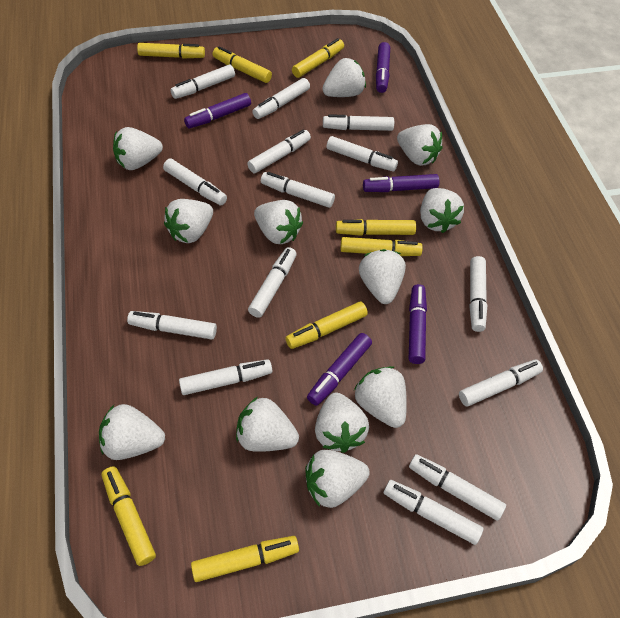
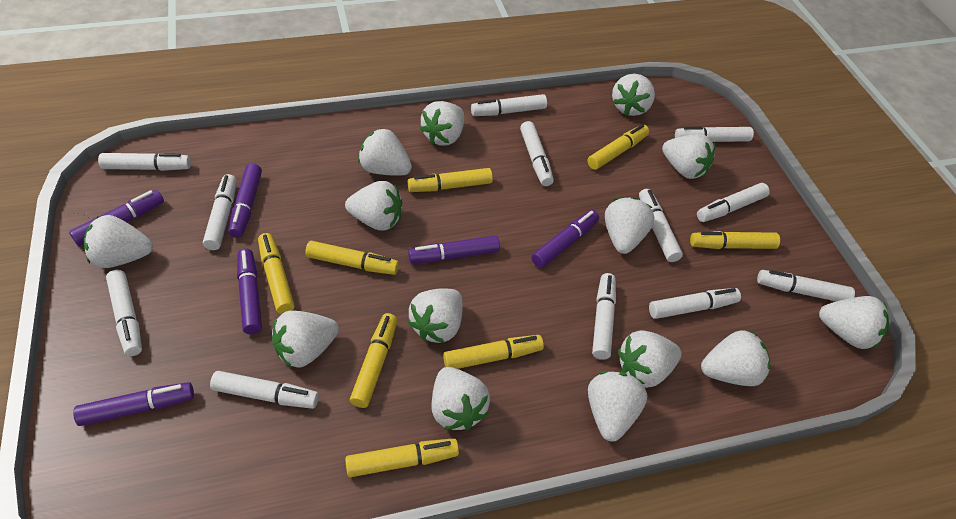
purple marker: [184,93,251,128] [307,333,372,406] [363,174,439,192] [376,42,390,93] [409,284,427,364] = 5 -> [69,190,164,246] [73,382,194,426] [228,163,262,238] [237,248,262,334] [408,235,500,264] [531,210,599,268] = 6
white marker: [127,311,217,339] [163,159,227,205] [170,65,235,99] [179,359,272,395] [247,130,311,173] [248,247,297,318] [252,78,310,119] [261,172,335,208] [323,114,394,131] [327,136,398,171] [384,480,483,545] [409,454,506,521] [459,360,543,407] [469,256,487,332] = 14 -> [98,153,191,171] [106,270,142,356] [203,174,237,250] [210,371,319,409] [471,94,547,116] [520,121,554,186] [592,273,616,360] [639,189,683,262] [649,288,741,319] [675,127,754,142] [697,183,770,222] [757,270,855,301] = 12
white strawberry: [99,404,165,460] [113,127,163,170] [164,199,213,243] [236,397,299,452] [254,200,303,244] [305,450,370,508] [315,393,369,453] [322,58,366,97] [354,366,407,428] [359,249,406,304] [397,124,442,166] [420,188,464,233] = 12 -> [84,215,153,268] [272,310,339,368] [345,181,402,231] [358,128,412,176] [408,288,463,343] [420,101,464,146] [431,367,490,431] [588,371,647,442] [605,197,655,254] [612,74,655,116] [618,330,681,388] [662,134,715,179] [701,330,770,386] [819,296,889,349] = 14

